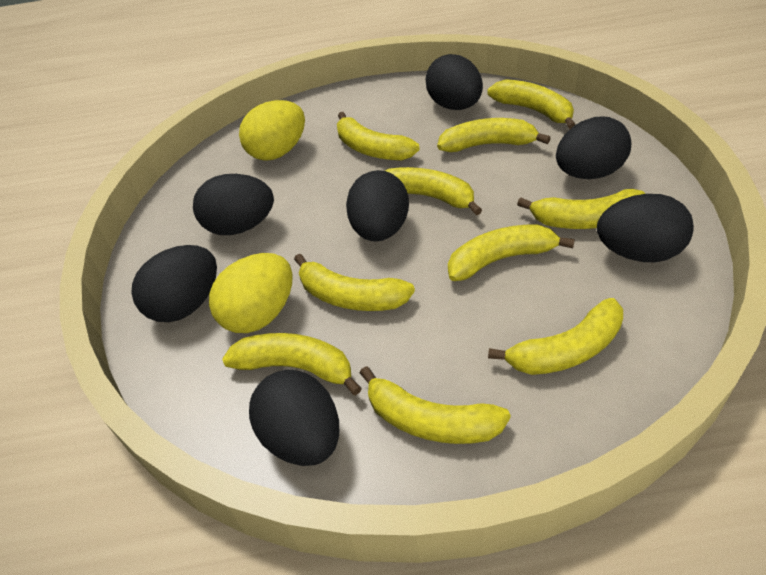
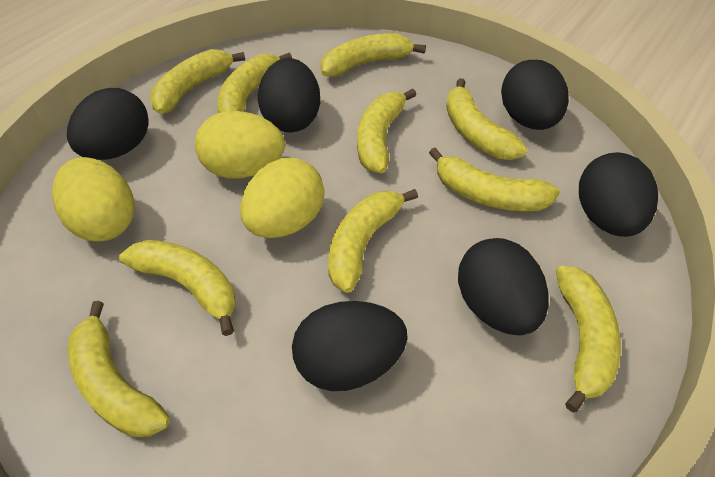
black egg: [131,245,217,322] [193,174,274,235] [249,370,339,466] [346,170,409,242] [426,54,483,110] [556,117,631,179] [597,194,694,262] = 7 -> [67,88,149,160] [258,58,320,133] [292,301,408,391] [458,238,549,335] [501,60,569,130] [579,152,658,237] = 6
yellow egg: [209,253,292,333] [239,100,305,161] = 2 -> [52,157,135,241] [195,111,285,179] [240,158,324,238] = 3

